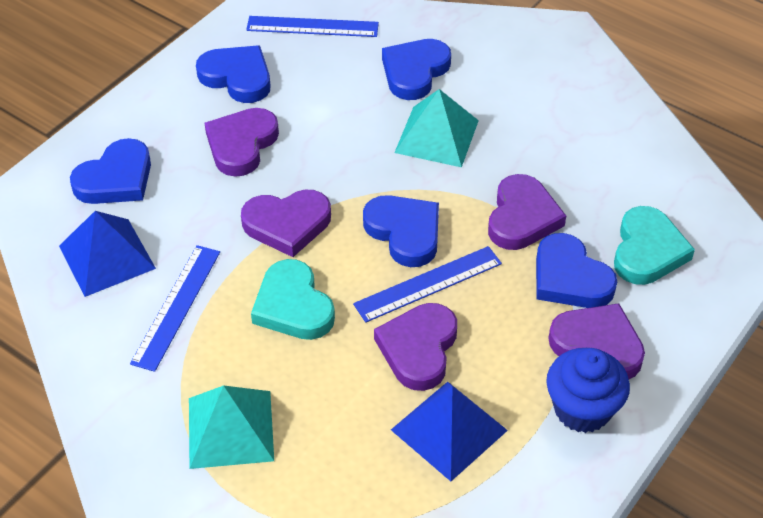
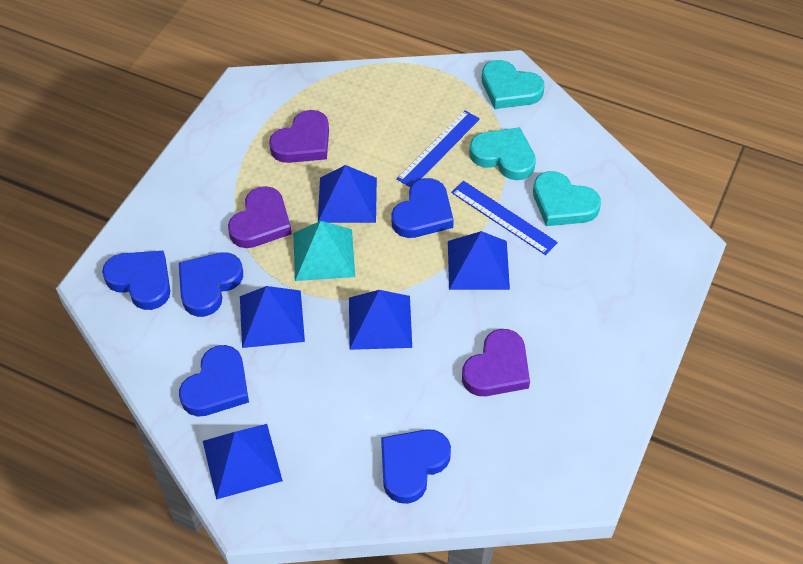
blue cupcake: [546,348,630,433] = 1 -> none = 0
blue pyramid: [59,211,156,297] [391,382,508,481] = 2 -> [203,424,283,500] [240,286,305,348] [318,165,377,223] [349,290,412,350] [448,231,510,290] = 5
blue ruler: [130,245,220,372] [246,16,379,37] [353,246,502,323] = 3 -> [396,110,480,188] [451,181,558,255] = 2
purple heart: [205,108,279,177] [241,190,331,257] [374,303,457,391] [488,174,566,250] [548,303,645,379] = 5 -> [228,186,292,248] [269,110,329,163] [462,329,530,396] = 3
turquoise heart: [251,259,335,340] [614,206,695,285] = 2 -> [469,127,536,180] [481,60,545,109] [533,171,601,226] = 3
turquoise pyramid: [189,385,274,469] [394,89,479,167] = 2 -> [293,221,355,281] = 1

